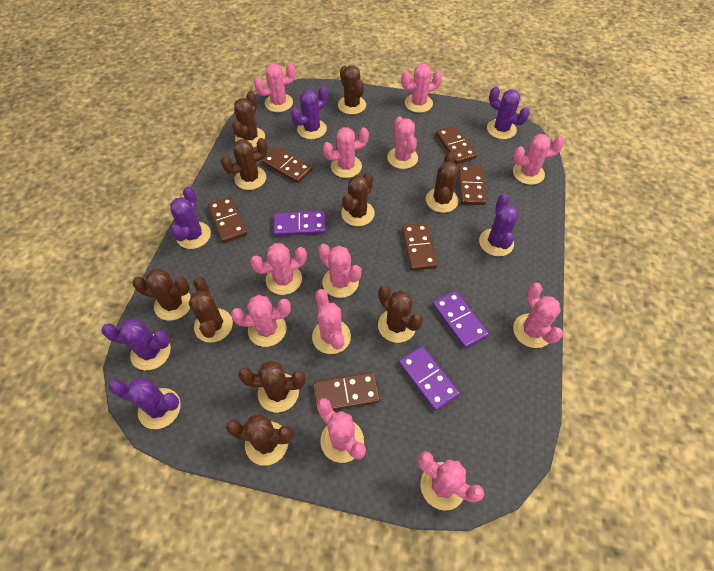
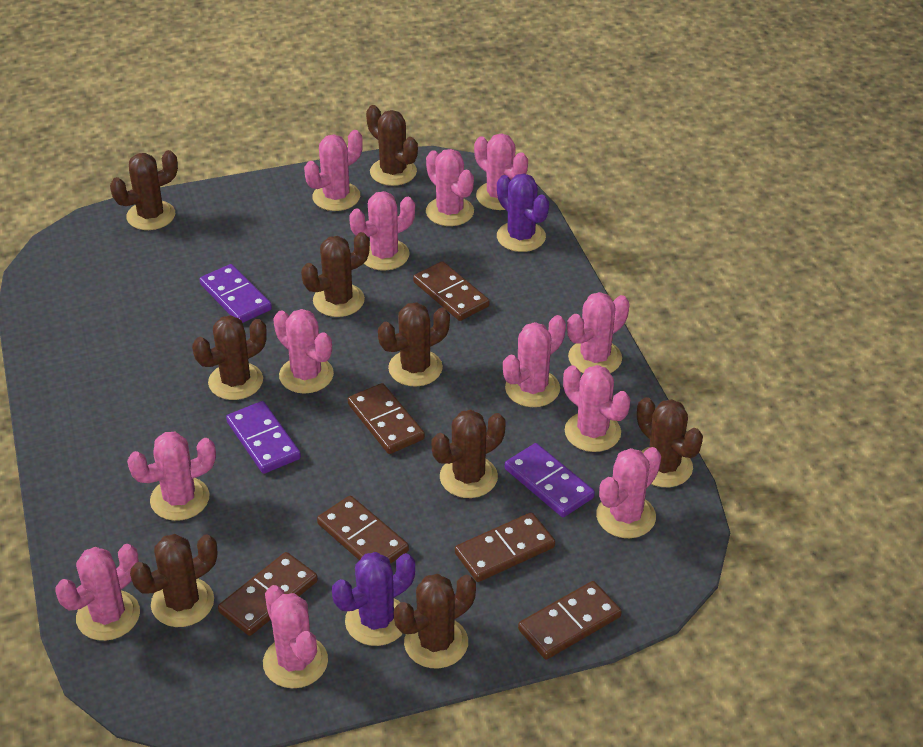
brown cactus: [132,268,191,321] [188,277,233,343] [221,138,268,190] [226,414,293,466] [232,91,265,148] [238,360,305,413] [338,65,366,115] [341,172,375,226] [378,285,423,343] [426,152,459,213] = 10 -> [110,150,178,230] [130,534,217,627] [192,315,267,400] [301,232,370,317] [366,105,418,186] [378,302,450,386] [394,574,476,668] [432,410,505,498] [637,397,703,487] = 9
purple cactus: [101,318,171,370] [109,377,181,429] [170,187,211,249] [291,86,328,139] [479,194,518,256] [487,86,530,139] = 6 -> [332,552,415,646] [497,173,549,252] = 2

